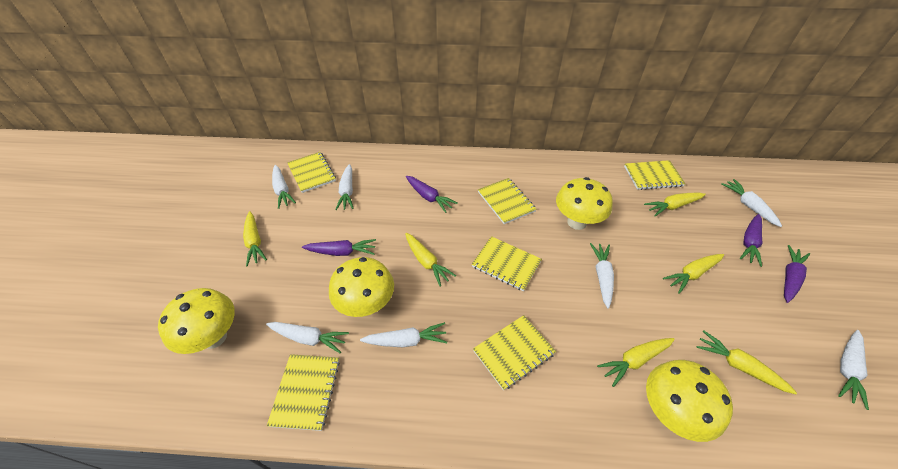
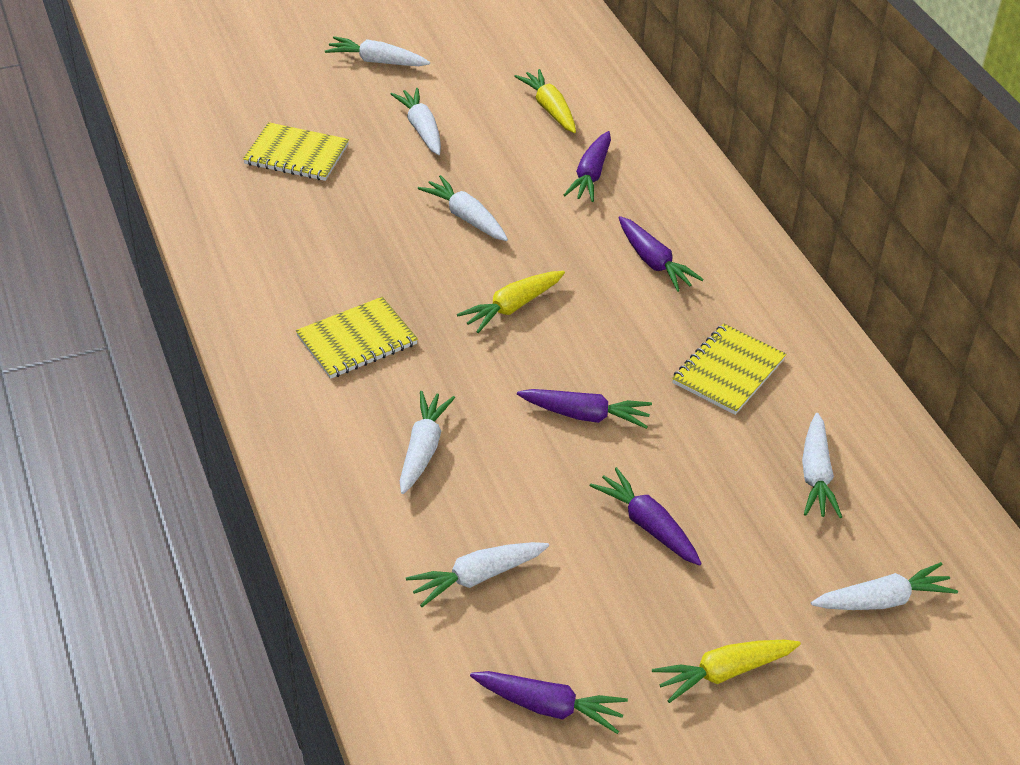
purple carrot: [302,239,376,256] [406,176,457,213] [740,214,762,267] [784,245,810,303] = 4 -> [470,671,628,734] [517,389,652,429] [564,131,611,202] [590,467,702,566] [619,216,704,292] = 5
yellow carrot: [243,211,267,266] [405,233,456,287] [597,338,675,387] [644,193,706,216] [663,254,724,294] [696,331,797,394] = 6 -> [457,271,565,333] [514,69,576,133] [652,640,801,703] = 3
yellow mushroom: [158,288,235,354] [329,257,394,317] [556,177,613,230] [646,360,733,442] = 4 -> none = 0
yellow notebook: [267,354,340,431] [287,152,336,193] [472,236,542,291] [473,315,556,391] [478,178,536,224] [624,160,685,190] = 6 -> [243,122,349,181] [296,297,418,379] [672,323,786,415] = 3

